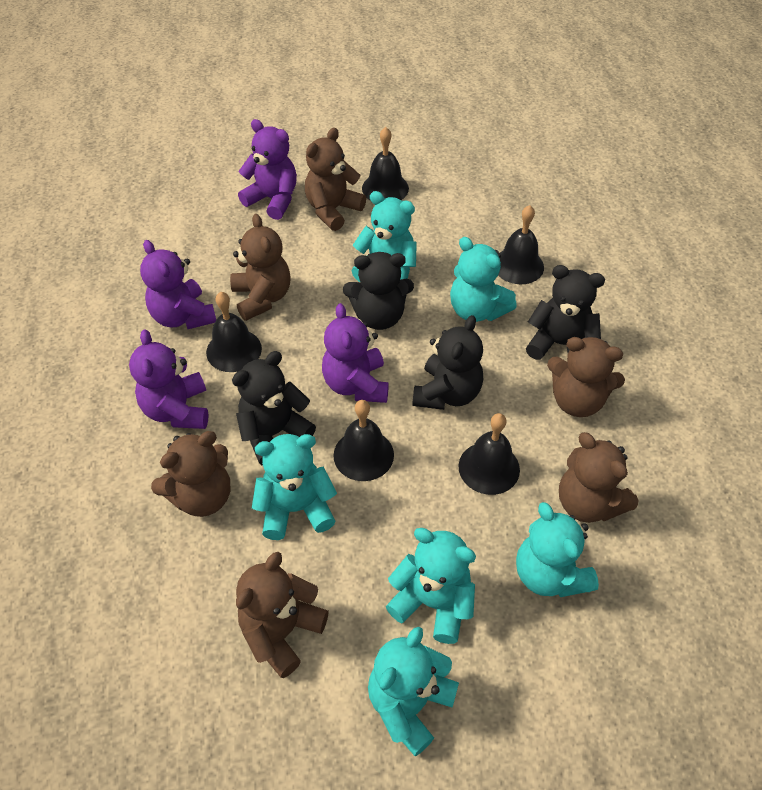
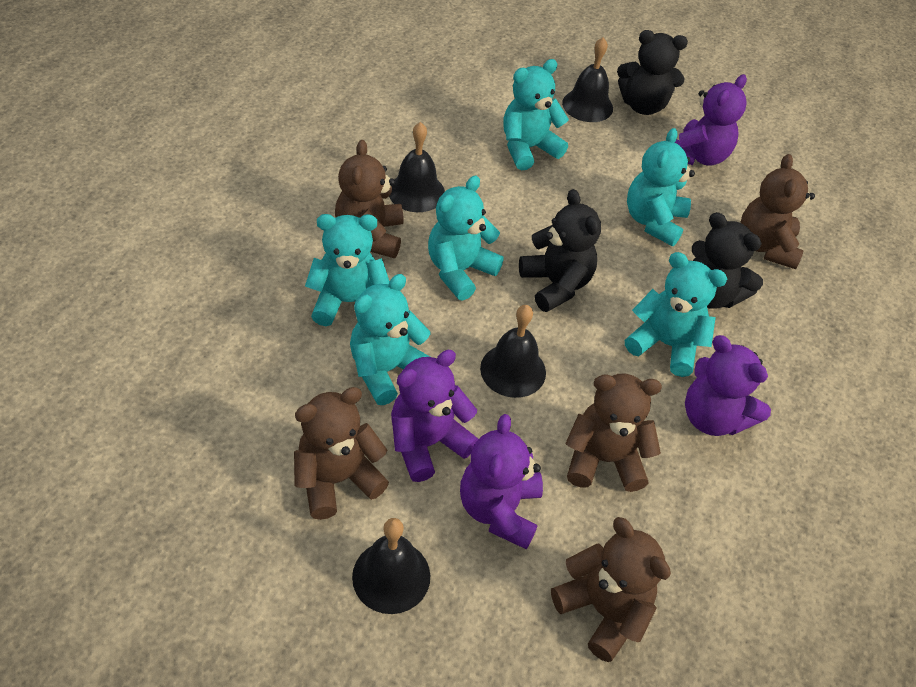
black bell: [206,292,262,372] [333,400,394,481] [362,127,409,201] [459,413,520,495] [498,205,544,284] = 5 -> [352,518,430,614] [389,122,445,212] [480,305,546,398] [562,37,613,122] = 4
black teddy bear: [232,351,316,466] [343,252,414,330] [412,315,483,410] [526,265,605,360] = 4 -> [519,189,601,312] [617,30,688,115] [692,212,763,308] = 3
brown teddy bear: [151,431,230,517] [230,214,291,321] [236,552,329,678] [305,128,366,231] [547,336,625,417] [559,432,639,523] = 6 -> [294,387,389,520] [335,140,404,258] [551,517,671,662] [565,374,662,492] [741,154,815,269] = 5

